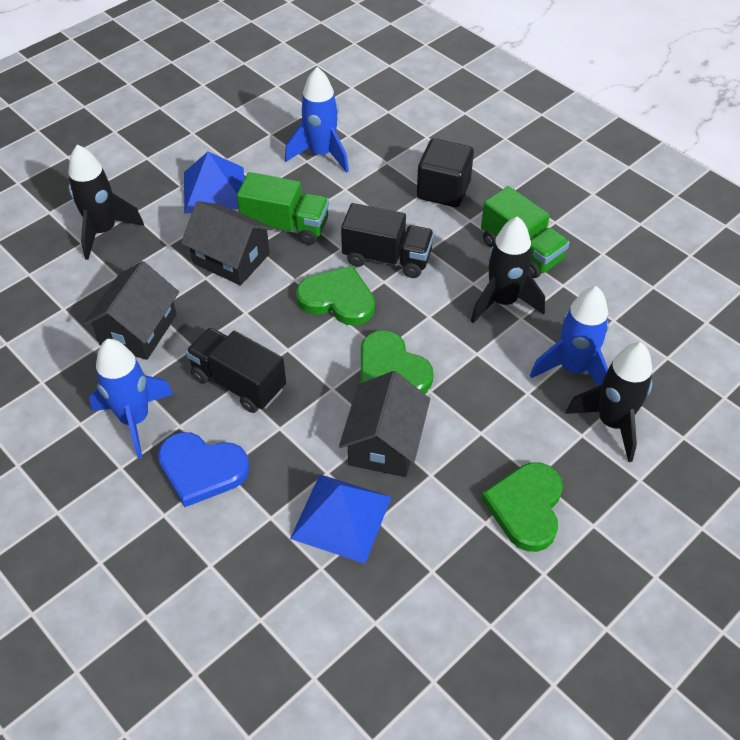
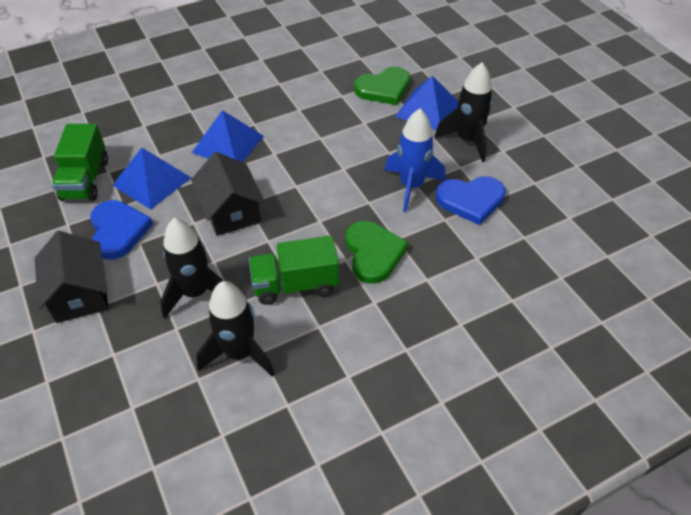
black cube: [417,139,474,207] = 1 -> none = 0
black house: [83,261,179,360] [181,201,274,286] [339,371,430,477] = 3 -> [35,231,109,323] [191,152,265,236] = 2
black truck: [186,327,286,413] [341,203,434,278] = 2 -> none = 0
blue heart: [158,432,250,507] = 1 -> [90,200,153,260] [436,176,506,225] = 2
blue pyramid: [184,152,244,214] [290,474,392,564] = 2 -> [112,148,192,210] [192,110,264,162] [395,76,459,130] = 3
blue rocket: [89,339,174,459] [285,67,349,173] [530,286,609,386] = 3 -> [385,109,446,212] = 1
green heart: [296,266,375,326] [361,330,434,394] [481,462,563,552] = 3 -> [346,221,409,284] [354,67,410,105] = 2

